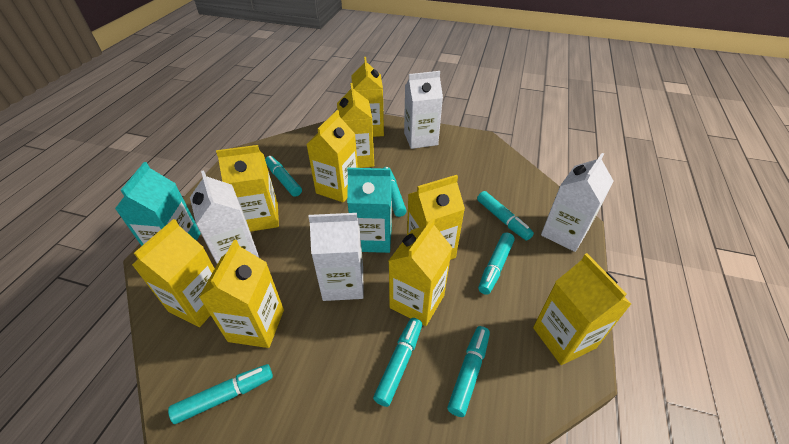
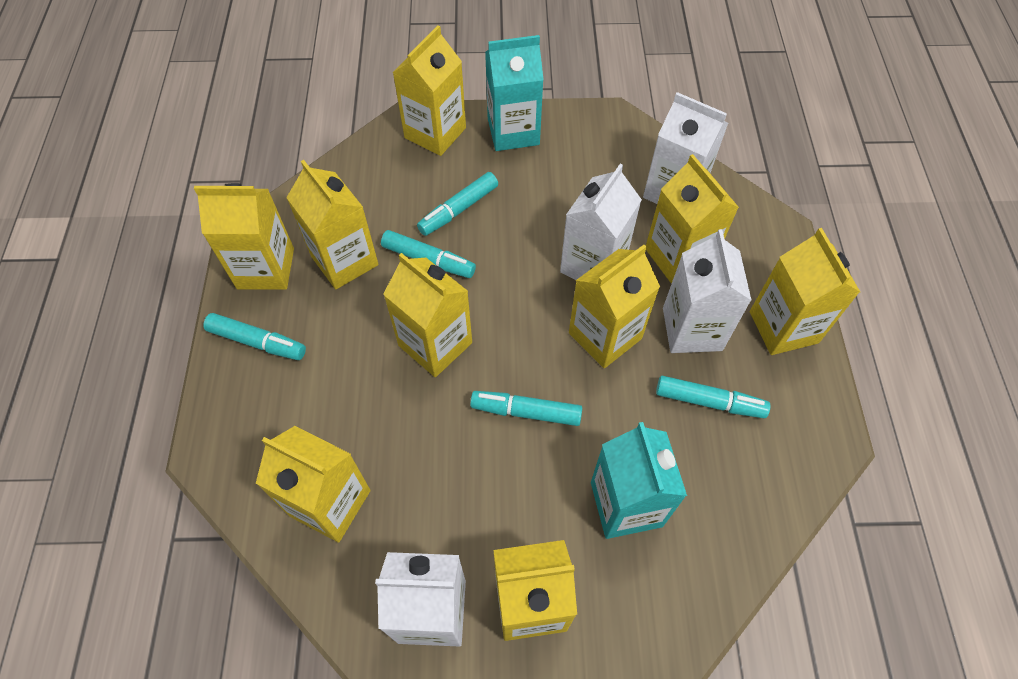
turquoise marker: [168,364,273,424] [265,156,302,197] [373,318,422,407] [384,167,407,217] [447,326,490,417] [477,191,534,241] [478,233,515,295] = 7 -> [203,313,306,360] [381,230,476,278] [417,172,498,236] [470,391,582,426] [656,375,771,418] = 5

